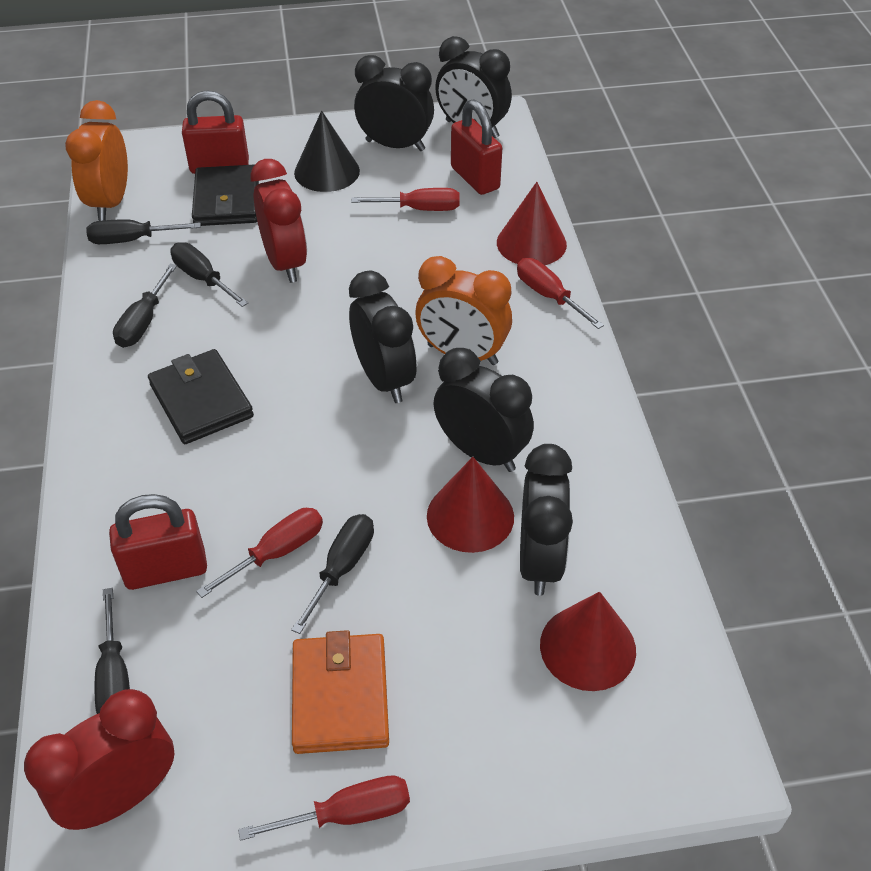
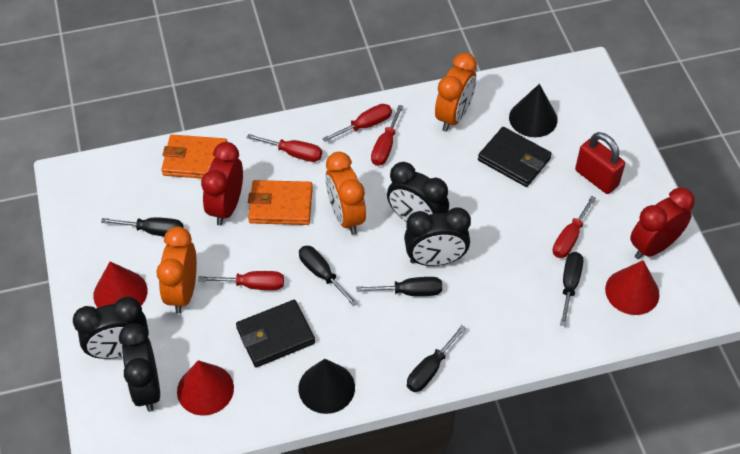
black clock: [349,270,417,403] [354,55,434,151] [433,348,534,472] [435,36,512,138] [520,444,573,596] = 5 -> [73,297,149,359] [119,323,160,412] [387,162,449,222] [404,208,471,266] = 4
black cone: [294,111,360,192] = 1 -> [298,359,355,414] [509,84,557,137] = 2
orange clock: [65,100,128,221] [415,256,512,365] = 2 -> [156,226,197,313] [325,152,366,235] [435,53,477,132] = 3
orange wallet: [292,630,389,754] = 1 -> [161,135,227,179] [248,180,313,225] = 2
red padlock: [109,494,207,590] [182,90,249,174] [451,99,502,195] = 3 -> [575,132,625,194] = 1
red screwdriver: [196,508,323,598] [238,776,410,841] [351,188,460,211] [517,258,604,329] = 4 -> [198,271,284,290] [246,134,322,162] [322,104,392,142] [371,105,404,166] [553,196,596,258] = 5

